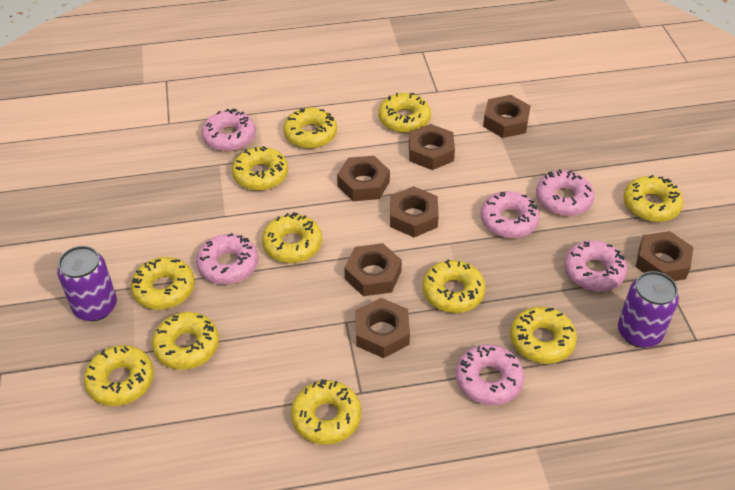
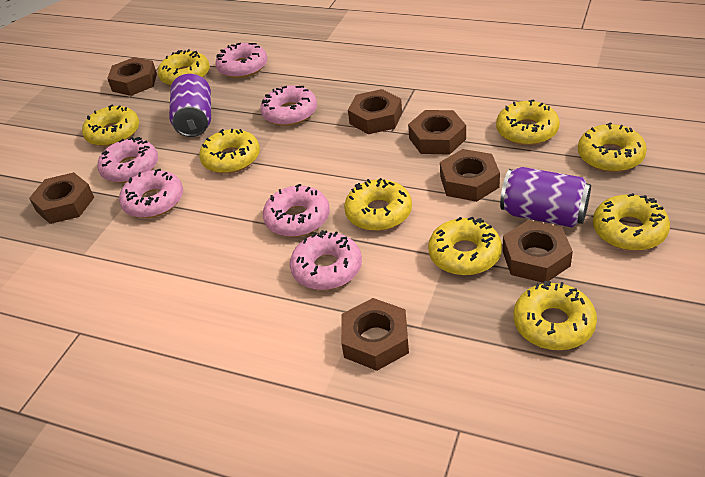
yellow donut: [84,345,154,406] [131,257,195,310] [152,312,219,370] [232,146,288,191] [262,212,322,263] [283,108,337,149] [291,379,362,445] [378,93,431,133] [422,259,486,313] [510,306,577,364] [623,175,683,222] = 11 -> [82,105,139,147] [158,49,210,86] [199,129,260,174] [344,178,412,231] [428,217,502,275] [496,99,560,145] [513,281,597,350] [578,122,647,172] [593,193,670,251] = 9

